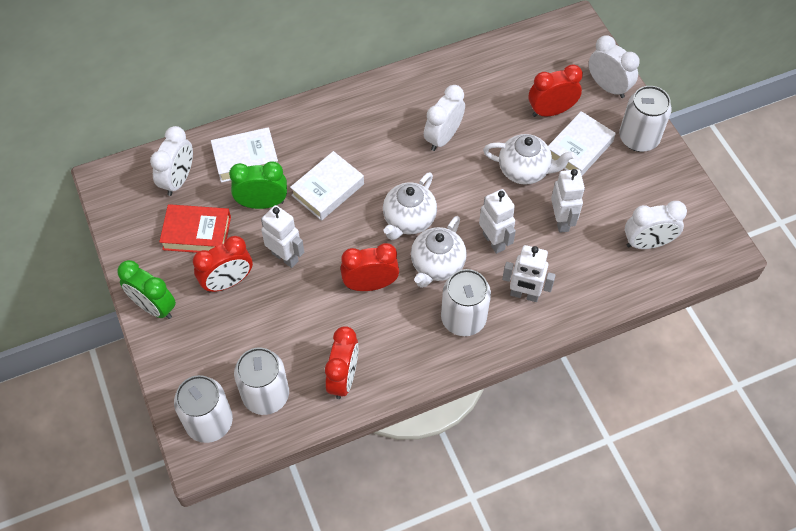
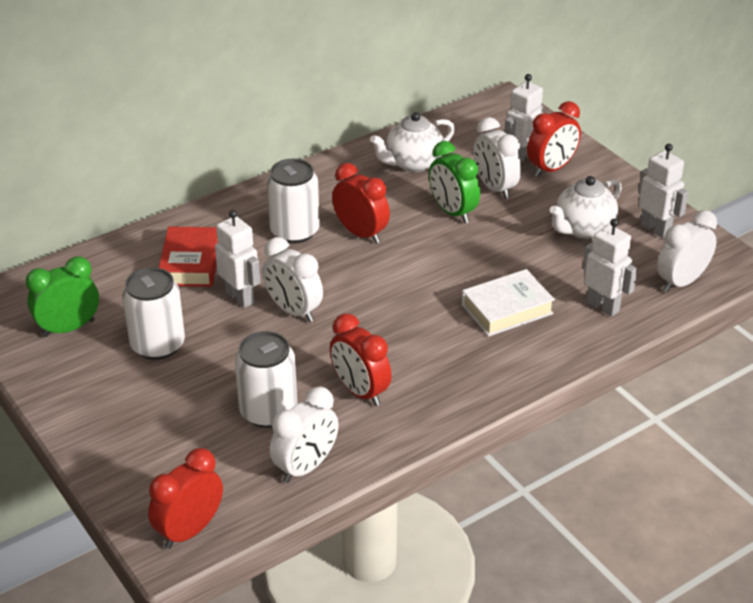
white book: [211,127,278,183] [290,151,364,221] [548,111,616,176] = 3 -> [461,269,555,336] = 1
white can: [174,375,233,443] [234,348,289,415] [441,269,491,336] [619,86,672,152] = 4 -> [122,267,185,360] [235,331,297,428] [267,159,320,244] = 3
white teapot: [383,172,437,240] [411,216,467,288] [483,134,575,185] = 3 -> [370,112,455,172] [550,176,622,239] = 2

